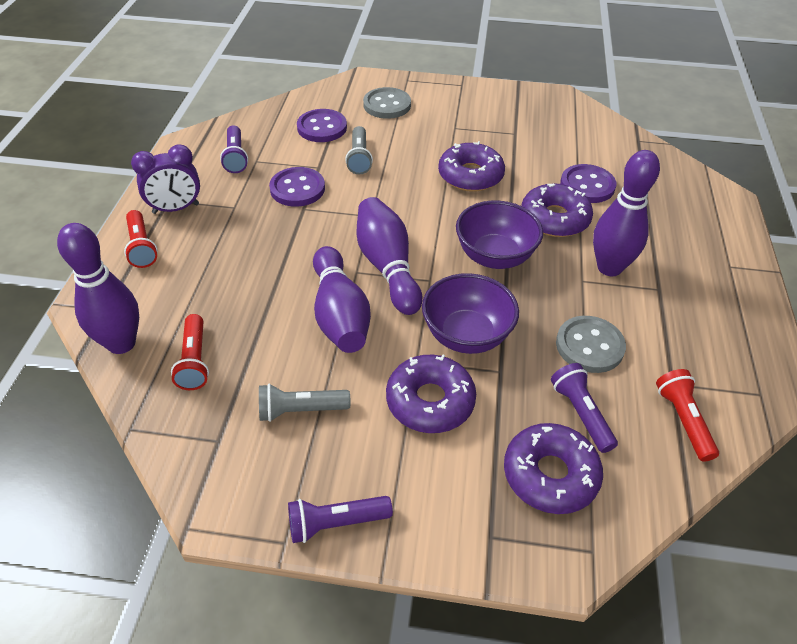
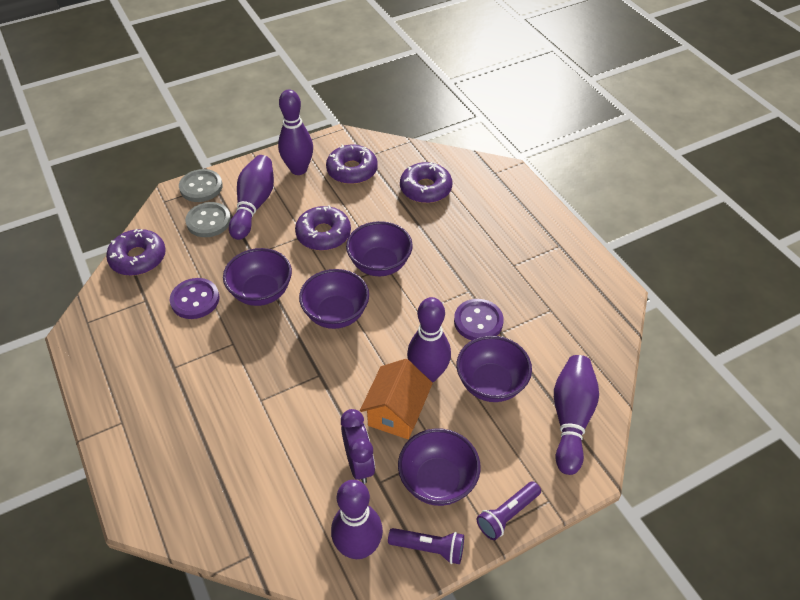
grey flashlight: [259,384,350,422] [345,126,373,175] = 2 -> none = 0
orange house: none = 0 -> [360,359,433,439] = 1
purple bowl: [422,273,519,354] [456,201,543,269] = 2 -> [223,248,292,306] [299,269,369,329] [346,221,413,276] [398,428,481,506] [457,336,532,402] = 5
purple bowling pin: [57,223,139,354] [313,246,371,353] [357,197,423,315] [593,150,660,276] = 4 -> [229,155,274,240] [278,89,313,175] [331,480,383,559] [407,297,451,383] [554,355,599,475] = 5
purple button: [269,167,325,207] [297,109,347,142] [560,164,616,203] = 3 -> [170,278,219,319] [454,299,504,340] = 2
purple flashlight: [220,125,248,173] [288,496,393,543] [551,363,618,453] = 3 -> [388,528,464,564] [476,481,541,540] = 2
red flashlight: [124,210,158,268] [171,314,209,390] [656,369,719,462] = 3 -> none = 0

